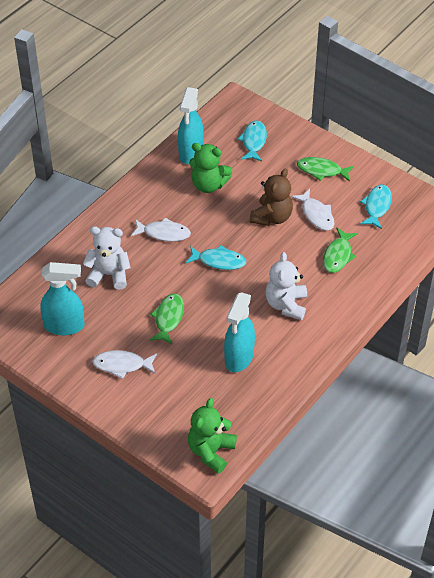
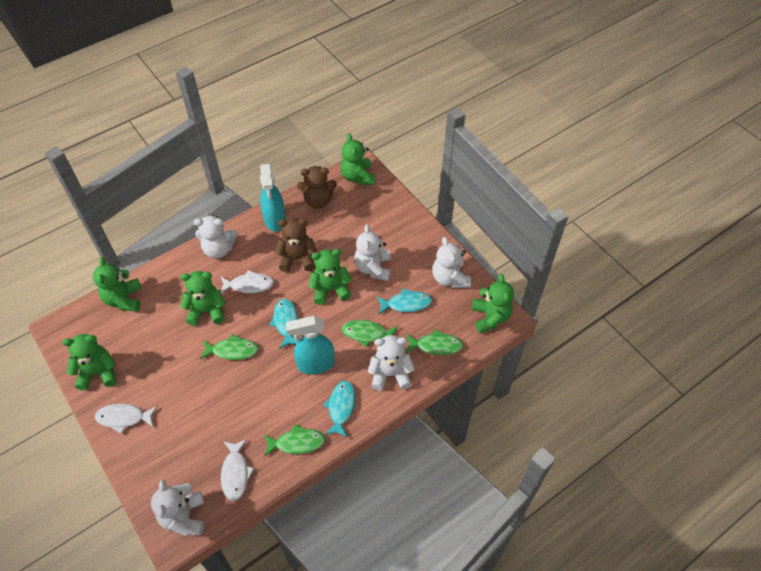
brown teddy bear: [249,168,293,226] = 1 -> [275,218,317,272] [297,166,337,209] = 2
green fish: [150,294,184,345] [297,157,354,182] [323,228,358,273] = 3 -> [200,334,259,360] [264,424,326,457] [341,320,398,347] [406,329,463,355] = 4
green teddy bear: [188,398,237,474] [189,143,232,193] = 2 -> [62,334,117,391] [93,257,141,312] [180,271,226,326] [309,249,352,305] [340,134,375,185] [472,274,514,333] = 6
turquoise spray bottle: [40,262,85,335] [178,87,204,164] [224,292,255,372] = 3 -> [260,164,286,231] [286,316,335,374] = 2
white teddy bear: [83,226,131,290] [266,252,307,320] = 2 -> [151,480,204,536] [194,215,237,258] [354,224,391,281] [368,335,415,391] [432,237,471,288] = 5

